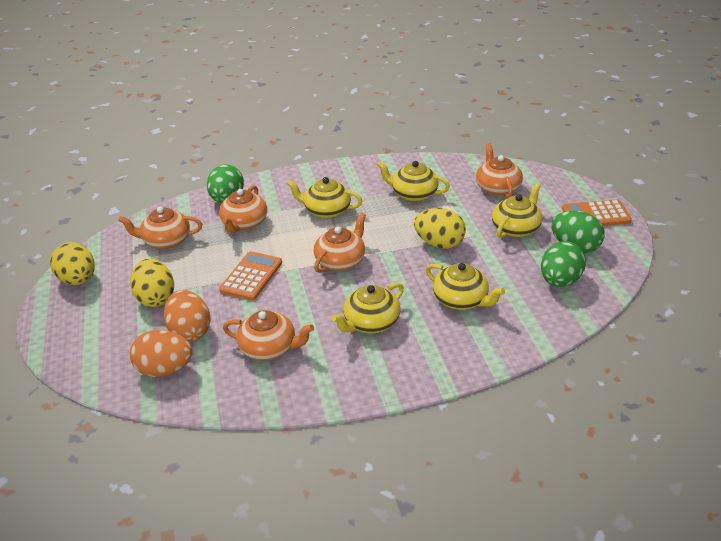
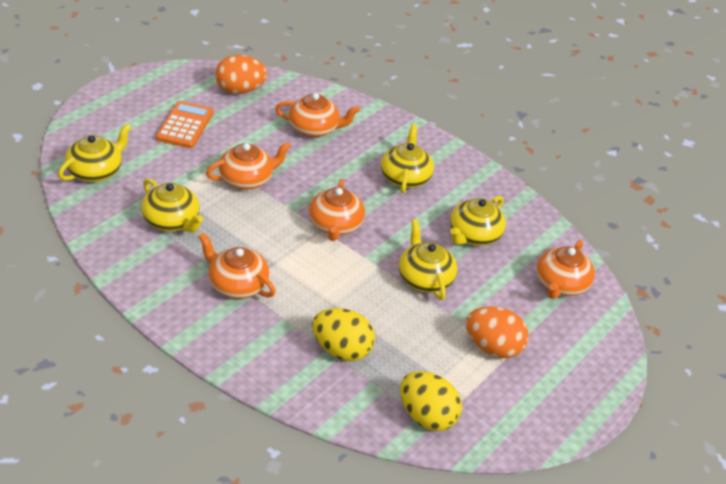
green egg: [207,164,244,203] [541,241,586,287] [551,211,604,253] = 3 -> none = 0
orange calculator: [219,251,282,301] [562,199,632,226] = 2 -> [156,101,213,148] = 1
yellow egg: [50,242,95,285] [130,258,174,307] [414,208,466,249] = 3 -> [312,308,375,361] [400,371,462,431] = 2

